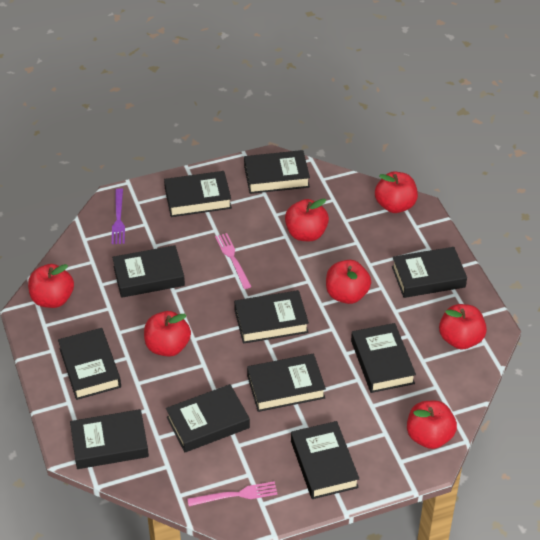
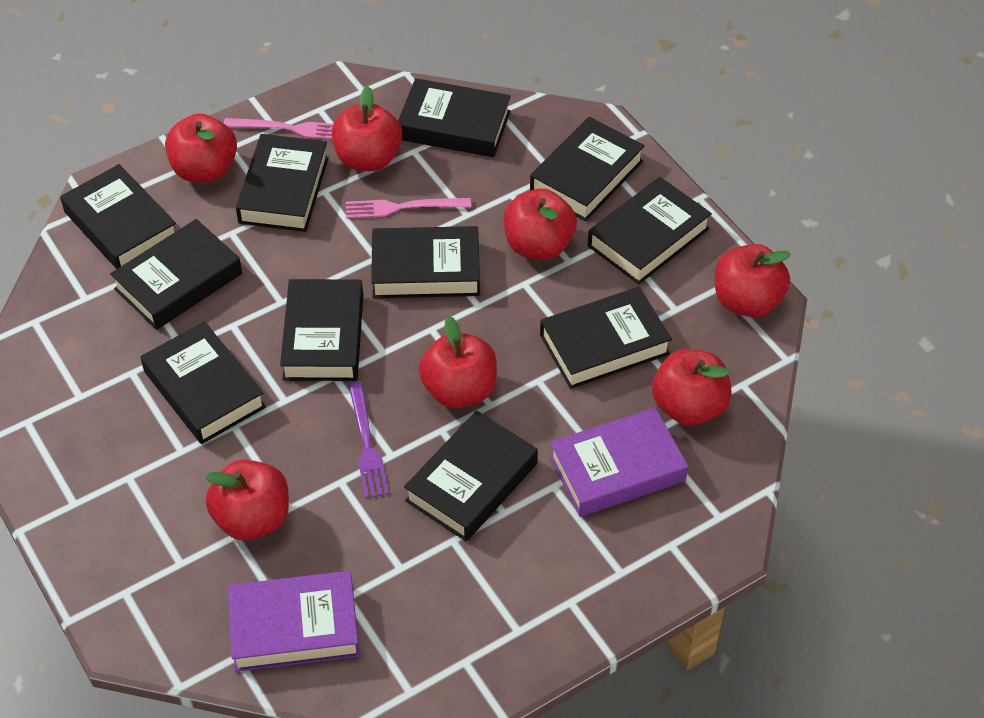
purple book: none = 0 -> [228,571,360,672] [549,407,688,517] = 2

